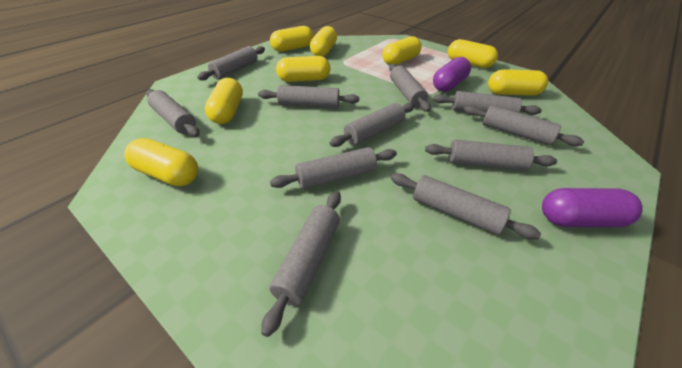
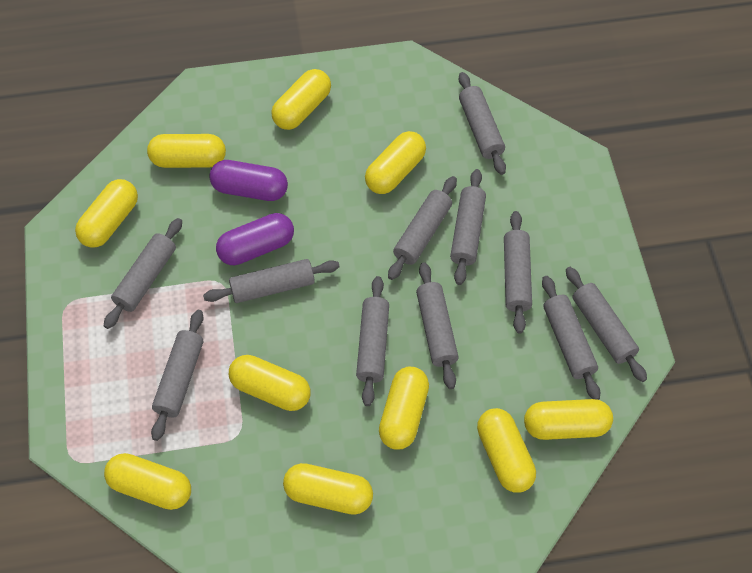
yellow capsule: [124,138,198,186] [205,78,243,124] [270,26,314,52] [276,56,330,82] [310,26,337,57] [382,36,422,65] [448,39,498,68] [488,69,548,96] = 8 -> [75,179,138,248] [104,453,191,510] [147,134,226,168] [229,355,310,411] [271,69,331,130] [283,463,373,515] [365,131,426,194] [379,367,429,450] [477,408,536,493] [524,399,613,440] = 10

